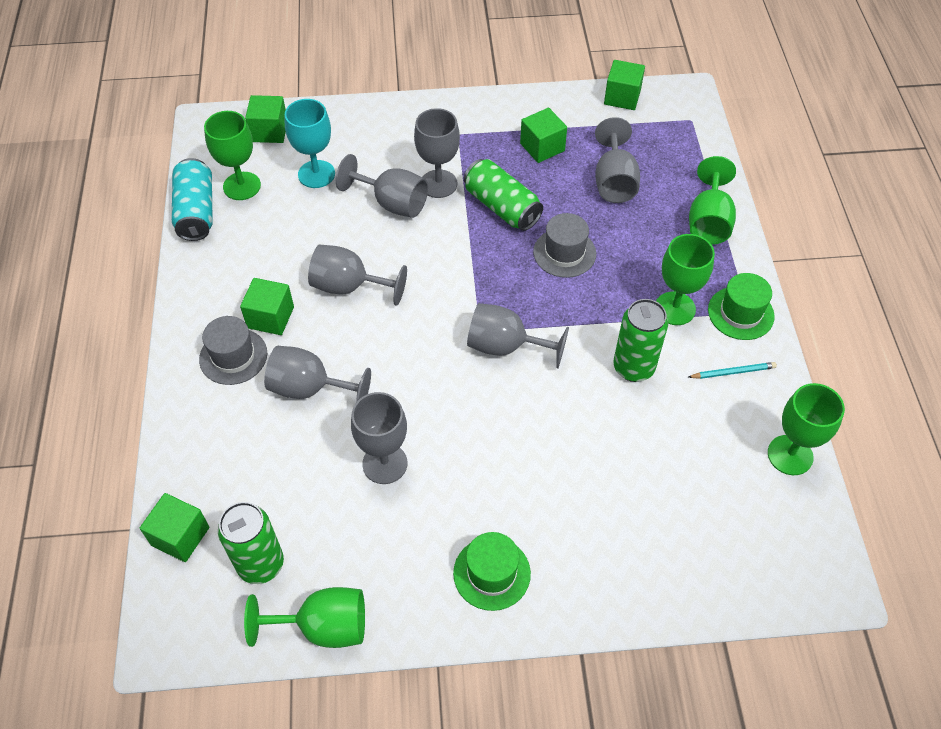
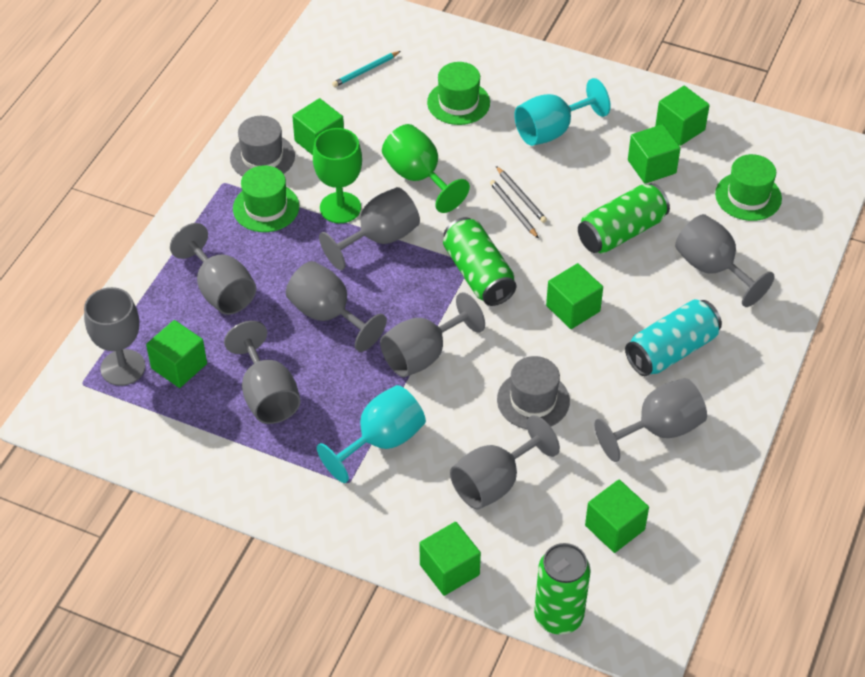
green cube: [140,493,209,562] [240,278,294,335] [245,95,286,143] [520,108,567,163] [604,60,645,110] = 5 -> [146,320,207,388] [292,98,344,155] [420,522,481,596] [546,263,603,329] [585,480,649,553] [628,124,681,184] [655,86,710,146] = 7
green goblet: [204,111,261,200] [244,587,365,648] [656,234,715,325] [689,156,736,245] [768,383,845,475] = 5 -> [313,128,362,223] [382,124,470,213] = 2
green hat: [453,532,531,611] [708,273,775,340] = 2 -> [233,165,299,232] [427,62,490,125] [715,154,782,221] = 3
grey goblet: [264,346,371,402] [308,244,407,306] [336,154,428,218] [351,392,407,484] [414,108,460,198] [467,303,569,368] [595,117,640,203] = 7 -> [84,287,146,386] [170,223,256,315] [224,321,301,424] [286,261,387,352] [319,187,420,270] [380,292,485,377] [450,415,560,509] [595,378,707,462] [675,214,775,307] = 9
grey pencil: none = 0 -> [490,180,539,239] [496,166,547,223] = 2
turquoise goblet: [285,99,335,188] = 1 -> [317,385,426,483] [514,78,611,146] = 2

